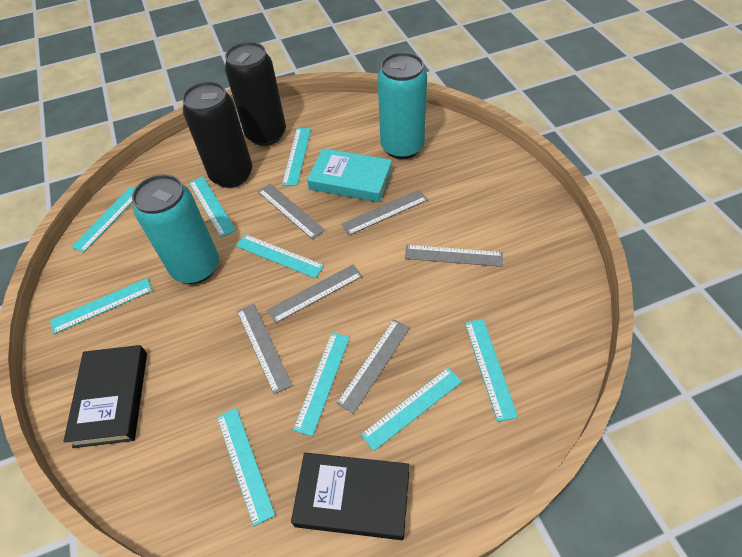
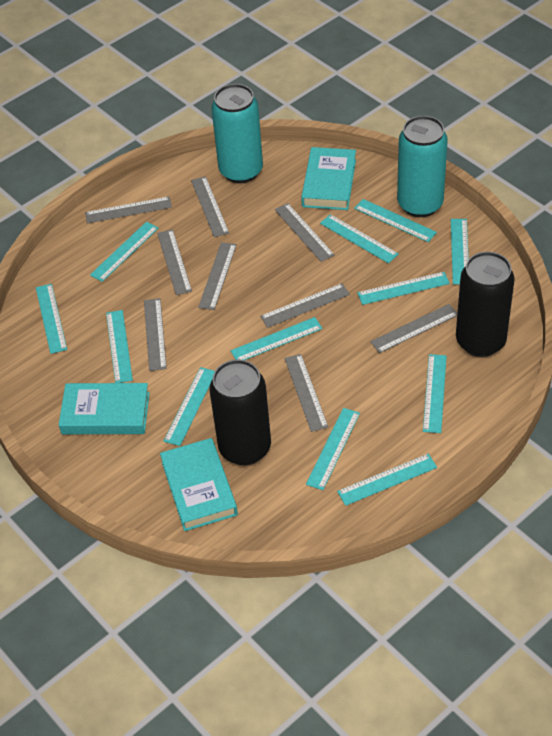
black book: [63,345,147,448] [291,452,410,540] = 2 -> none = 0
grey ruler: [237,304,293,394] [258,184,325,239] [267,264,362,323] [336,319,410,414] [341,190,428,235] [405,245,503,267] = 6 -> [85,196,172,223] [144,298,167,371] [157,229,192,295] [191,176,229,237] [198,242,237,310] [260,283,350,328] [275,203,334,262] [284,354,328,432] [370,304,457,353] = 9
turquoise book: [307,148,392,202] = 1 -> [59,383,150,434] [160,438,238,531] [301,147,356,210] = 3
turquoise ruler: [50,278,152,334] [71,186,135,253] [189,176,236,237] [217,408,275,526] [236,234,324,279] [282,128,311,186] [293,332,350,436] [361,367,462,451] [465,319,518,422] = 9 -> [36,284,67,354] [90,222,159,282] [106,310,133,383] [164,367,215,446] [231,317,323,360] [306,408,360,490] [320,214,399,263] [337,454,437,506] [354,199,437,242] [357,272,450,305] [423,354,447,433] [451,219,469,285] = 12

